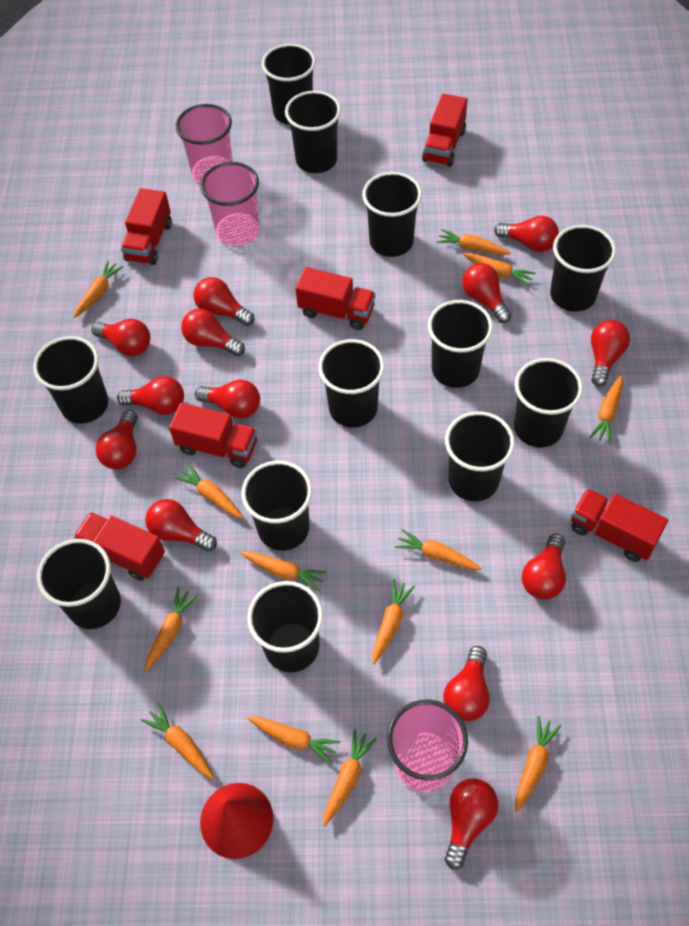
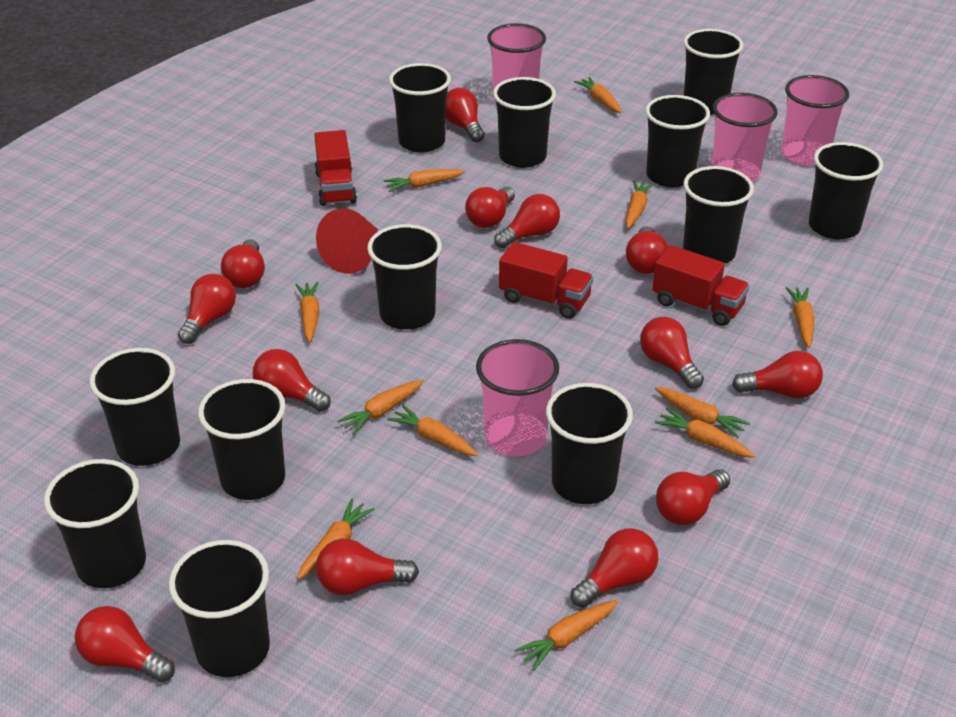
orange carrot: [73,260,123,318] [141,703,214,779] [144,587,198,672] [174,464,243,519] [241,552,327,592] [247,716,340,764] [323,729,377,826] [372,579,415,664] [394,529,482,570] [437,229,511,255] [463,253,536,287] [515,716,561,812] [590,375,623,444] = 13 -> [295,282,320,342] [297,499,375,580] [337,380,424,435] [384,169,465,192] [387,405,478,456] [514,600,618,671] [574,77,622,113] [626,180,654,229] [655,387,750,438] [655,408,755,458] [786,287,814,348] = 11
pink cup: [176,104,233,184] [200,162,259,246] [387,700,468,792] = 3 -> [476,339,559,456] [487,23,546,102] [712,93,778,182] [781,75,849,166] = 4
red truck: [73,512,165,581] [121,188,172,265] [169,403,257,468] [296,267,376,330] [422,94,468,167] [571,488,668,562] = 6 -> [314,130,357,206] [499,242,593,319] [653,245,750,326] = 3

